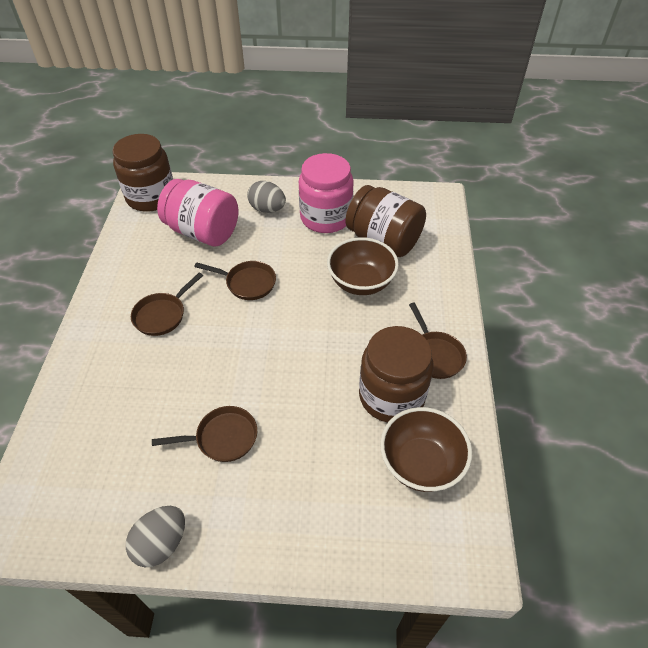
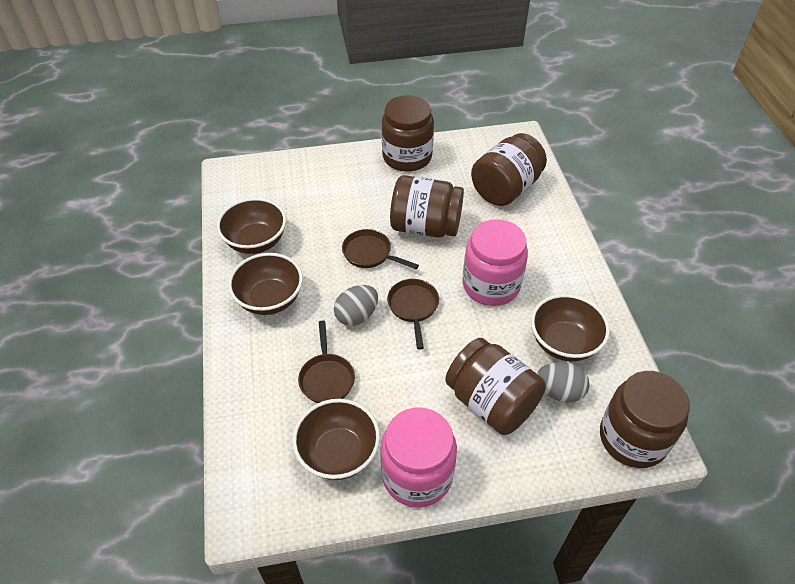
brown bowl: [327,237,399,295] [380,407,472,492] = 2 -> [217,198,286,254] [228,253,303,315] [292,399,380,480] [531,294,610,361] = 4
brown jar: [112,134,173,212] [346,185,426,257] [359,326,434,423] = 3 -> [382,95,434,172] [390,175,464,238] [445,338,546,435] [471,133,547,206] [600,371,690,468] = 5
brown pan: [131,273,203,336] [152,406,257,462] [195,261,276,300] [409,303,467,379] = 4 -> [298,321,355,403] [342,229,419,269] [387,279,439,349] = 3

